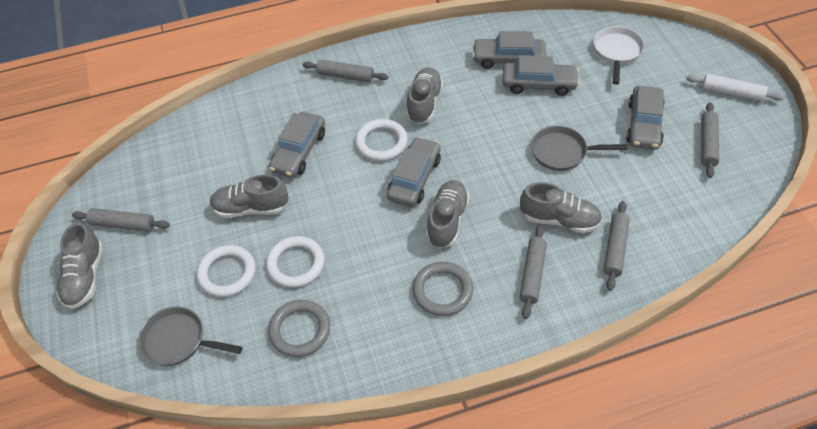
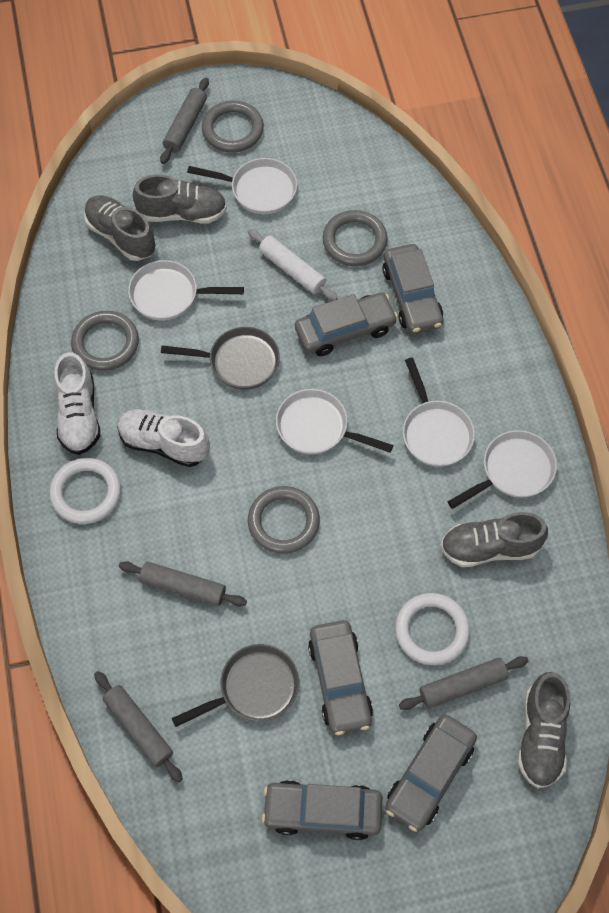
grey ring: [268,300,330,357] [412,262,473,316] = 2 -> [71,311,139,371] [202,101,264,153] [248,486,320,554] [323,210,388,266] = 4
grey rolling pin: [72,208,170,232] [303,59,388,82] [520,225,547,319] [604,201,630,291] [701,102,719,178] = 5 -> [94,671,183,782] [119,561,247,607] [160,78,209,164] [399,656,528,710] = 4
grey shoe: [56,222,103,309] [210,174,289,218] [406,67,443,124] [426,180,470,248] [520,182,602,233] = 5 -> [84,195,156,261] [132,175,227,224] [441,512,548,567] [517,672,570,788] = 4
white pan: [593,26,645,85] = 1 -> [128,260,244,321] [187,158,297,214] [276,389,393,454] [403,358,475,467] [448,430,557,509] = 5
white ring: [197,245,256,297] [266,236,325,288] [355,119,408,161] = 3 -> [49,458,121,524] [395,593,470,665] = 2
white shoe: none = 0 -> [54,352,100,455] [117,409,210,467] = 2

